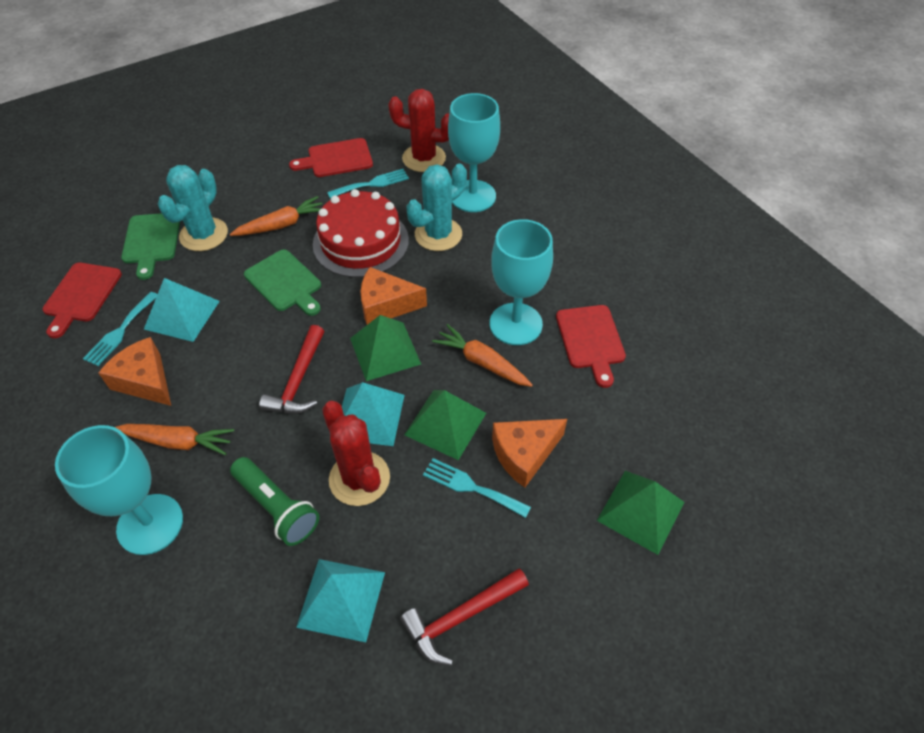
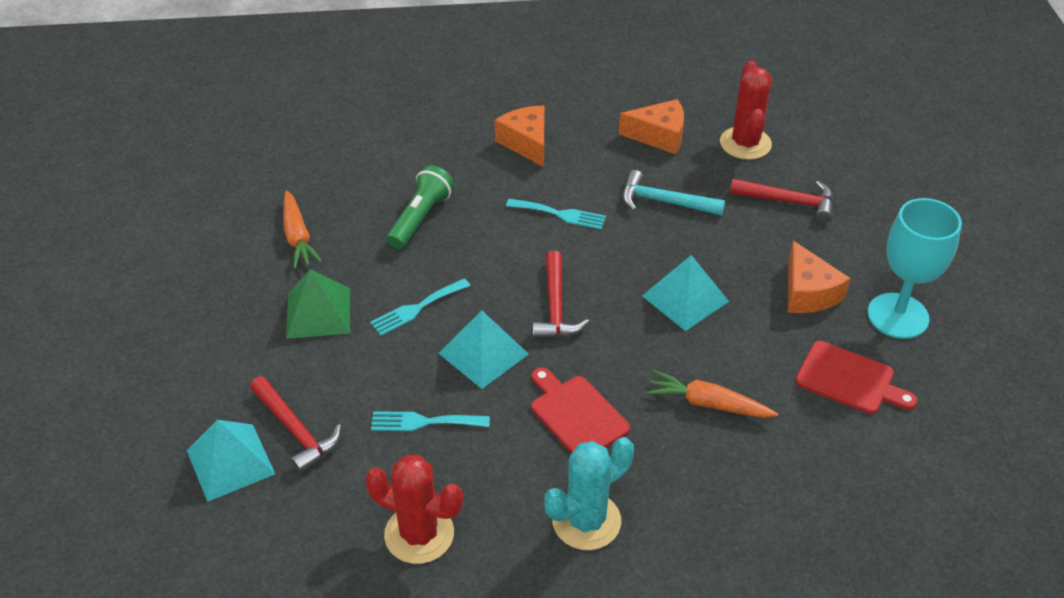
green cutting board: [121,213,180,280] [244,249,321,316] = 2 -> none = 0
green pyramid: [350,315,421,381] [404,390,486,460] [597,471,685,555] = 3 -> [286,269,350,339] = 1
orange carrot: [115,424,234,455] [230,196,322,236] [432,324,533,387] = 3 -> [283,190,322,269] [647,370,778,418] = 2
red cake: [313,189,409,277] = 1 -> none = 0
red cutting board: [42,263,122,338] [289,138,373,177] [556,305,626,388] = 3 -> [531,367,630,453] [796,341,918,414] = 2
red hammer: [259,325,324,414] [400,568,529,666] = 2 -> [250,376,341,474] [532,251,589,339] [730,179,833,222] = 3
turquoise cactus: [158,165,228,251] [406,164,467,251] = 2 -> [544,437,634,550] = 1
turquoise goblet: [55,425,183,555] [448,93,500,212] [490,219,553,345] = 3 -> [868,198,962,339] = 1
turquoise hammer: none = 0 -> [622,170,725,216] = 1

